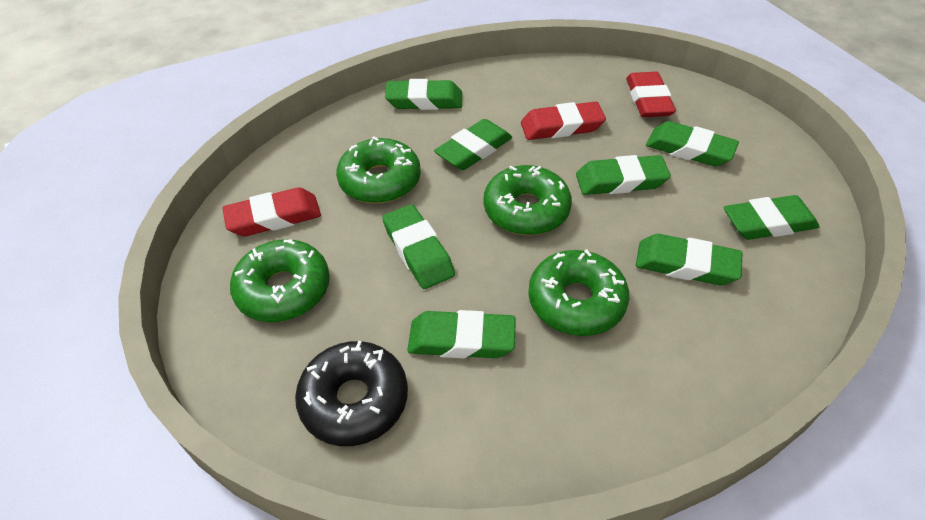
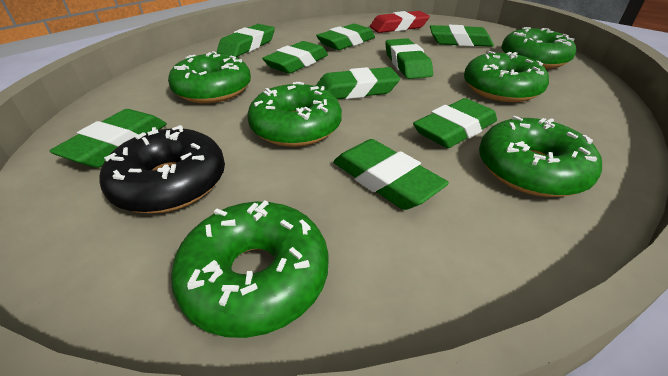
green donut: [230,239,330,322] [336,136,421,204] [483,165,572,235] [528,249,629,336] = 4 -> [168,51,251,103] [171,201,329,338] [247,82,342,147] [464,51,549,102] [479,115,602,197] [501,27,576,69] = 6
green eraser: [382,204,455,289] [385,79,462,110] [407,310,516,358] [434,119,512,170] [576,155,671,195] [636,234,742,285] [646,121,739,167] [724,195,820,240] = 8 -> [49,109,167,168] [217,24,275,57] [262,41,328,74] [316,24,375,50] [316,67,400,99] [333,139,449,210] [385,38,433,79] [413,98,497,148] [430,25,494,47] = 9
red eraser: [222,187,321,236] [521,102,606,140] [626,72,676,117] = 3 -> [370,11,430,33] = 1

